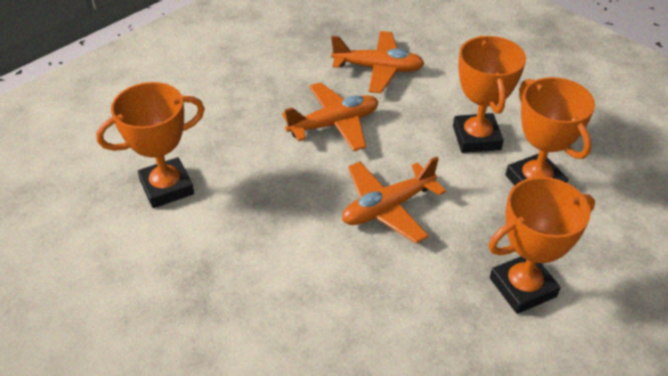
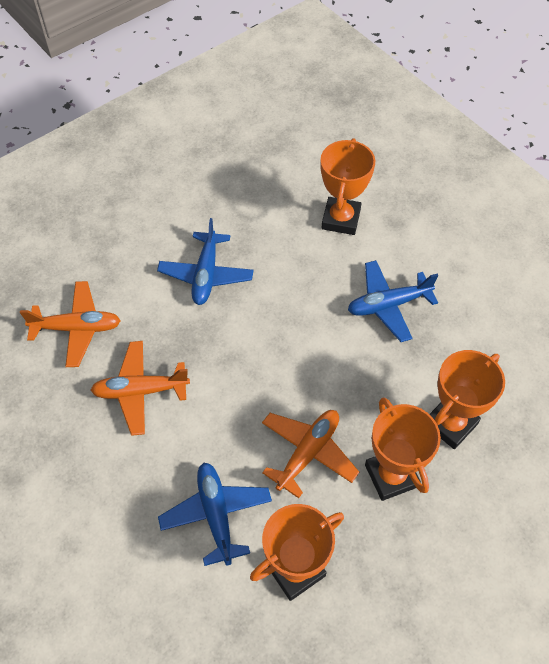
blue plane: none = 0 -> [157,218,254,305] [158,463,272,566] [348,260,438,342] = 3

